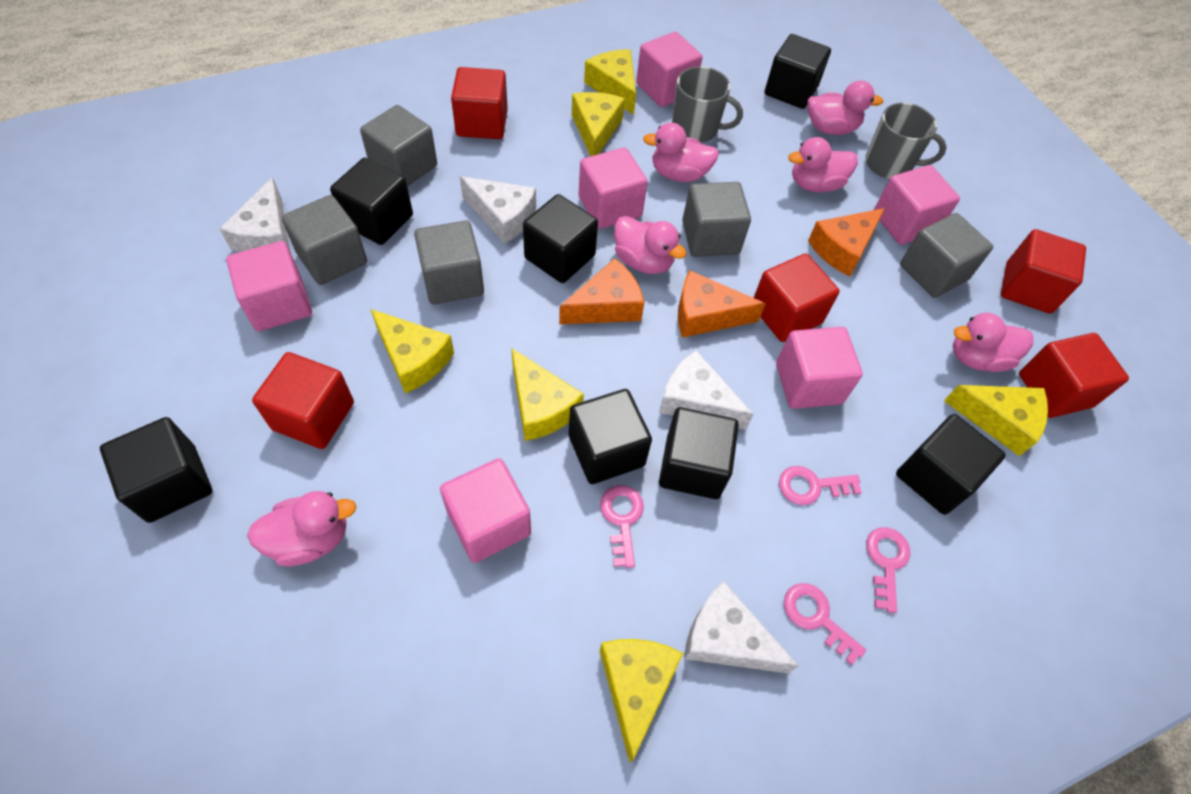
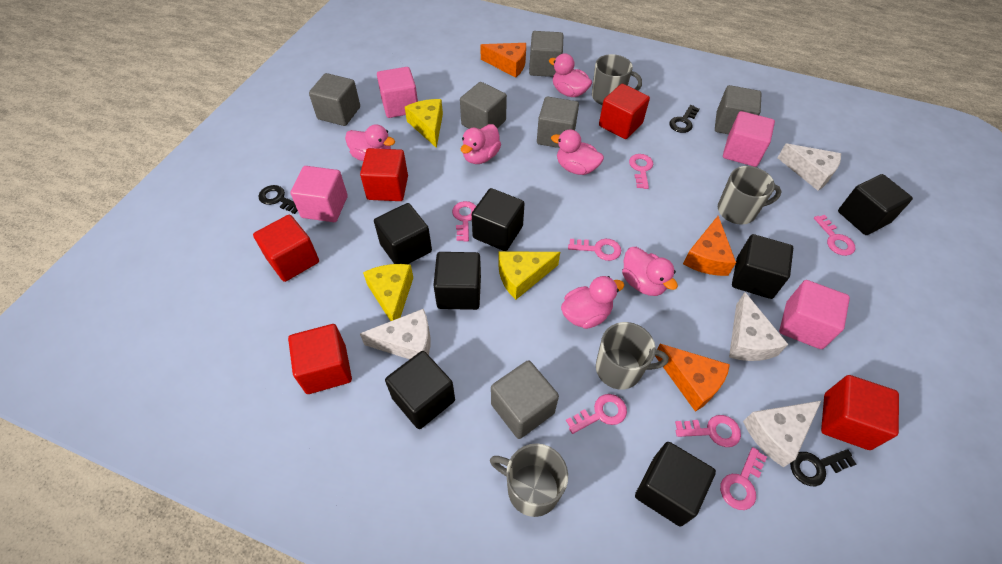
black key: none = 0 -> [258,185,298,214] [670,105,699,133] [790,449,857,486] = 3
grey cube: [282,195,367,285] [360,105,437,186] [414,220,484,304] [682,182,751,257] [900,213,993,298] = 5 -> [309,73,360,126] [460,82,507,129] [491,360,559,439] [529,31,563,77] [537,97,579,148] [715,85,762,134] = 6
grey mug: [672,66,743,142] [865,103,946,179] = 2 -> [490,443,568,517] [592,54,642,105] [596,322,669,390] [718,166,782,225] = 4
pink cube: [226,241,312,331] [440,458,531,563] [579,148,648,229] [636,32,702,107] [776,327,863,409] [874,165,960,245] = 6 -> [290,166,348,222] [377,67,418,118] [723,111,775,167] [779,280,850,349] = 4
pink key: [600,485,644,568] [779,466,862,505] [784,583,866,665] [866,527,910,613] = 4 -> [452,201,476,242] [566,394,627,434] [568,239,621,261] [629,154,653,189] [675,415,741,447] [720,447,767,510] [814,215,855,256] = 7
yellow cheese: [371,309,454,393] [511,348,584,441] [572,92,625,156] [584,49,636,115] [600,639,683,763] [944,385,1048,456] = 6 -> [363,264,413,321] [405,99,443,148] [498,251,560,300] = 3

